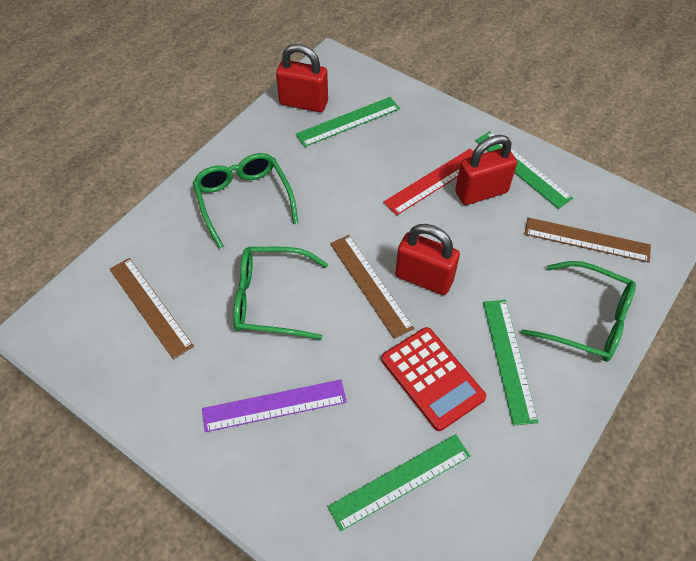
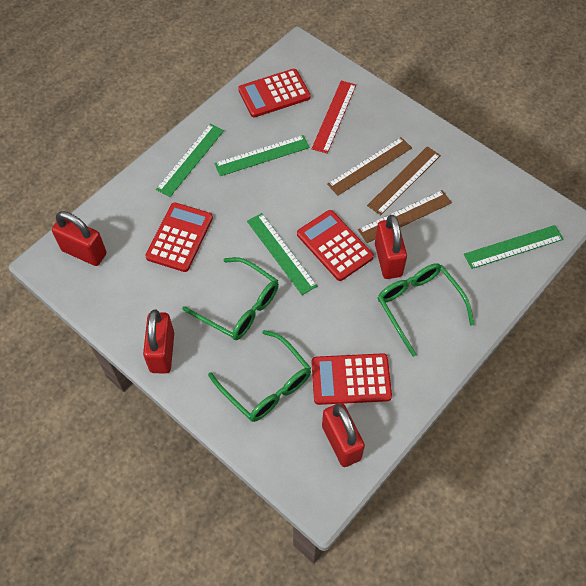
purple ruler: [202,380,347,432] = 1 -> none = 0
red calculator: [381,327,486,431] = 1 -> [145,202,213,272] [238,69,311,117] [297,210,374,281] [312,353,392,405] = 4
red padlock: [276,44,328,112] [395,224,460,295] [455,135,517,205] = 3 -> [52,211,107,266] [143,309,174,373] [322,403,365,467] [375,215,407,279] = 4

